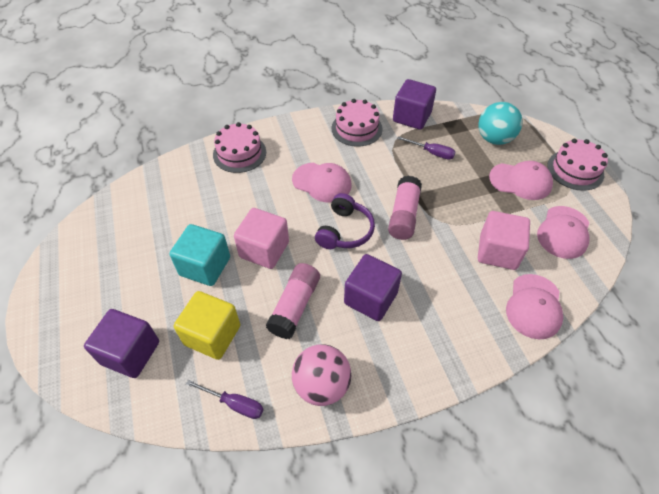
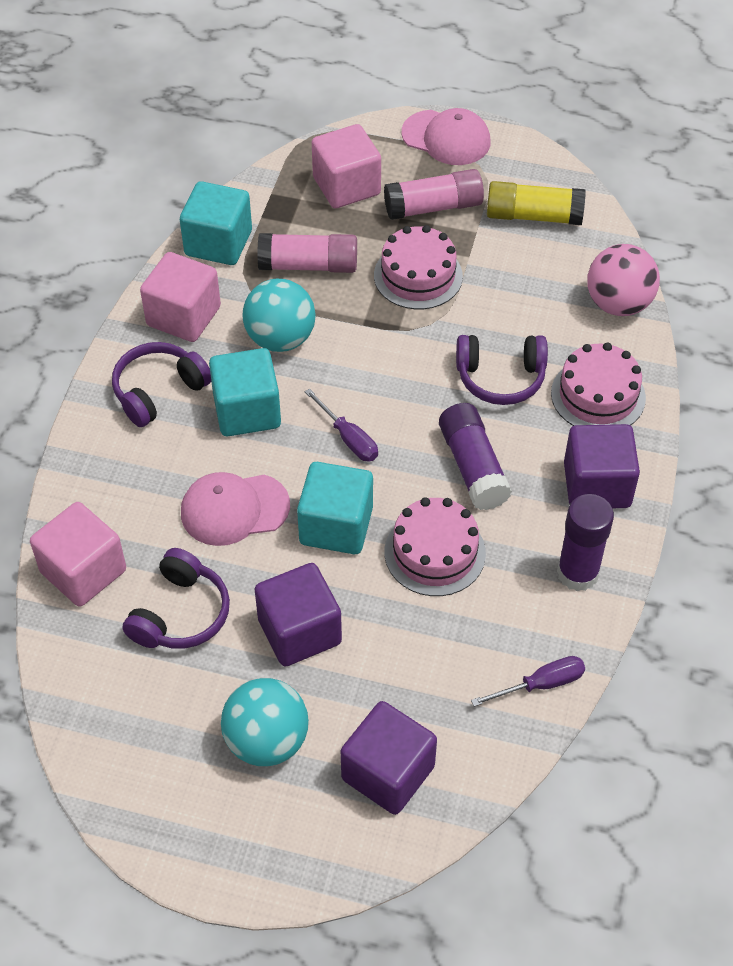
pink cap: [292,163,352,203] [489,161,553,200] [506,274,563,339] [537,206,589,259] = 4 -> [181,472,290,546] [402,108,490,165] = 2
pink cube: [234,208,289,269] [478,211,530,270] = 2 -> [30,502,126,607] [140,252,221,342] [312,124,381,208] = 3
purple glue stick: none = 0 -> [439,403,512,510] [557,494,614,591] = 2
purple headphones: [315,193,375,249] = 1 -> [112,342,211,427] [123,548,230,649] [456,335,548,405] = 3
turquoise ball: [478,102,522,145] = 1 -> [221,678,309,767] [243,279,316,352] = 2
turquoise cube: [170,224,230,286] = 1 -> [180,181,252,265] [209,348,281,436] [297,462,373,554] = 3
yellow cube: [174,291,240,360] = 1 -> none = 0
yellow glue stick: none = 0 -> [487,181,586,225] = 1

